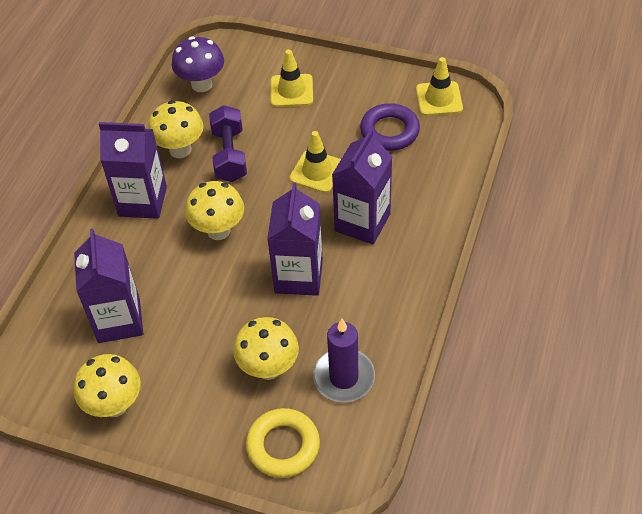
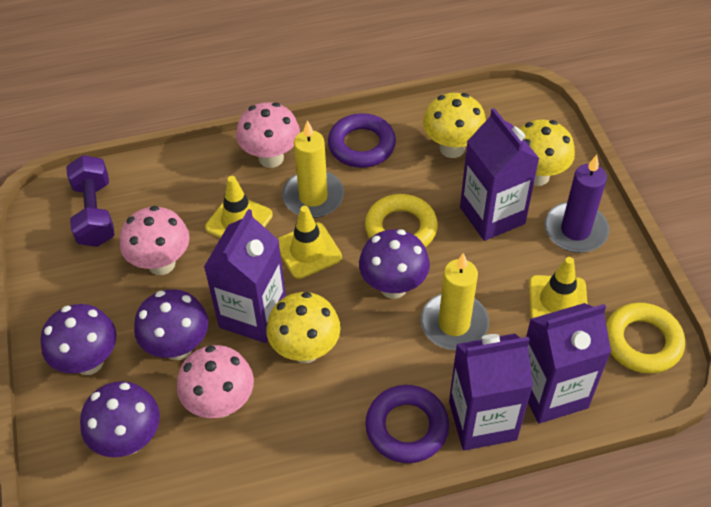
pink mushroom: none = 0 -> [120,206,190,275] [177,345,254,418] [236,102,300,168] = 3
purple mushroom: [172,36,224,92] = 1 -> [40,304,117,375] [80,381,160,457] [134,289,208,360] [359,229,430,299] = 4
purple ring: [360,103,420,151] = 1 -> [328,113,396,168] [365,385,449,463] = 2
yellow candle: none = 0 -> [282,120,344,218] [420,253,489,350] = 2
yellow mushroom: [74,354,141,417] [148,100,203,158] [185,181,244,240] [233,317,299,380] = 4 -> [266,292,341,363] [423,93,486,158] [519,120,575,186] = 3
yellow ring: [246,408,320,478] = 1 -> [365,194,438,248] [606,303,685,374] = 2

